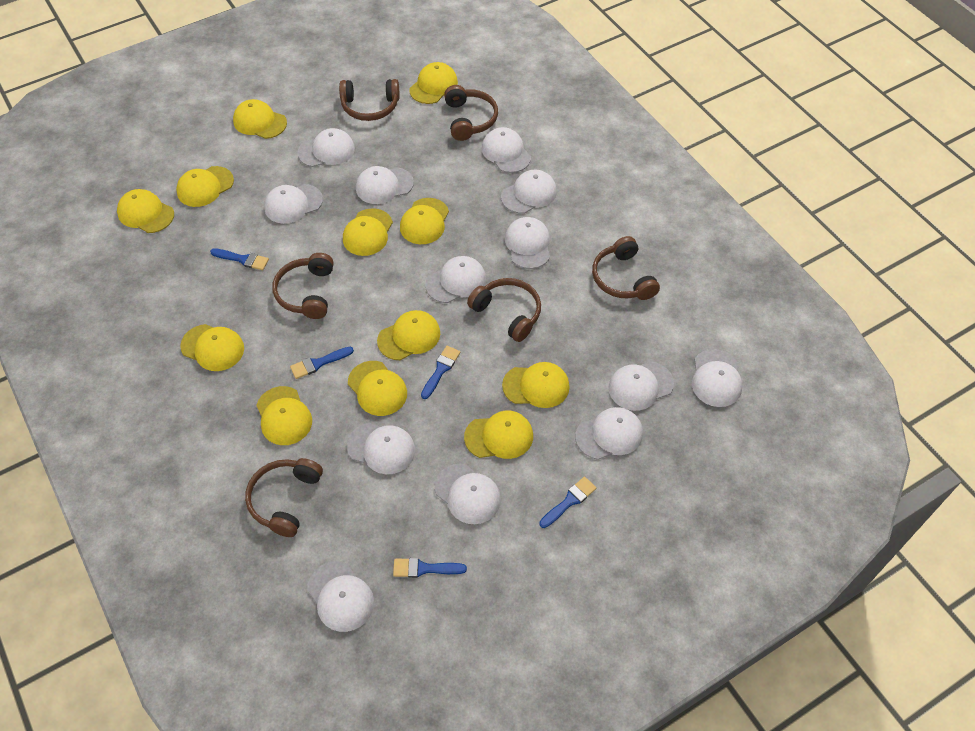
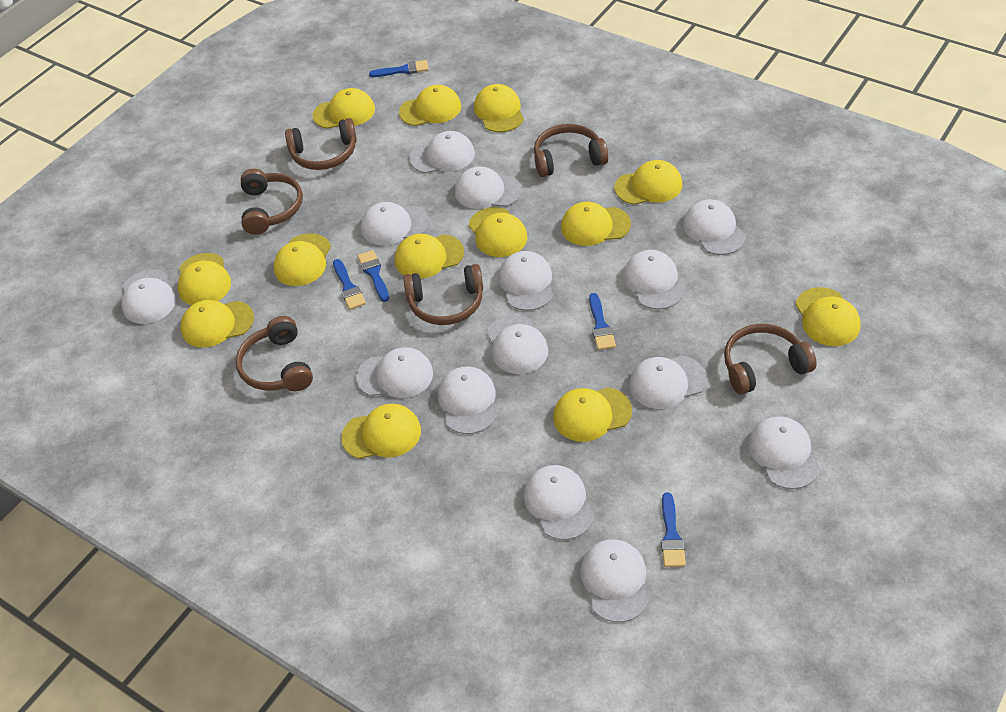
white cap: [264,184,323,224] [297,128,355,167] [307,561,374,632] [347,423,415,474] [356,166,414,204] [425,256,486,303] [434,464,501,524] [481,127,531,173] [501,170,557,214] [505,217,550,269] [575,407,643,460] [609,361,674,411] [692,349,743,407] = 13 -> [122,270,176,324] [356,347,433,398] [361,202,429,246] [410,131,475,173] [438,366,496,434] [455,166,522,209] [487,315,548,374] [499,251,553,311] [524,465,594,540] [581,539,648,622] [623,250,684,310] [629,356,707,409] [683,199,746,255] [749,416,820,489] = 14
yellow cap: [117,189,174,233] [176,166,234,207] [180,324,244,371] [233,99,287,139] [256,386,312,445] [343,208,393,256] [348,361,407,416] [377,310,440,360] [400,198,449,244] [409,62,458,104] [464,411,533,459] [502,362,569,408] = 12 -> [178,253,231,305] [181,300,254,348] [274,233,331,286] [313,88,375,129] [341,404,421,459] [395,234,464,279] [399,85,461,126] [469,207,528,257] [474,84,524,132] [553,387,632,442] [561,202,631,246] [614,160,682,205] [795,287,861,346] = 13

